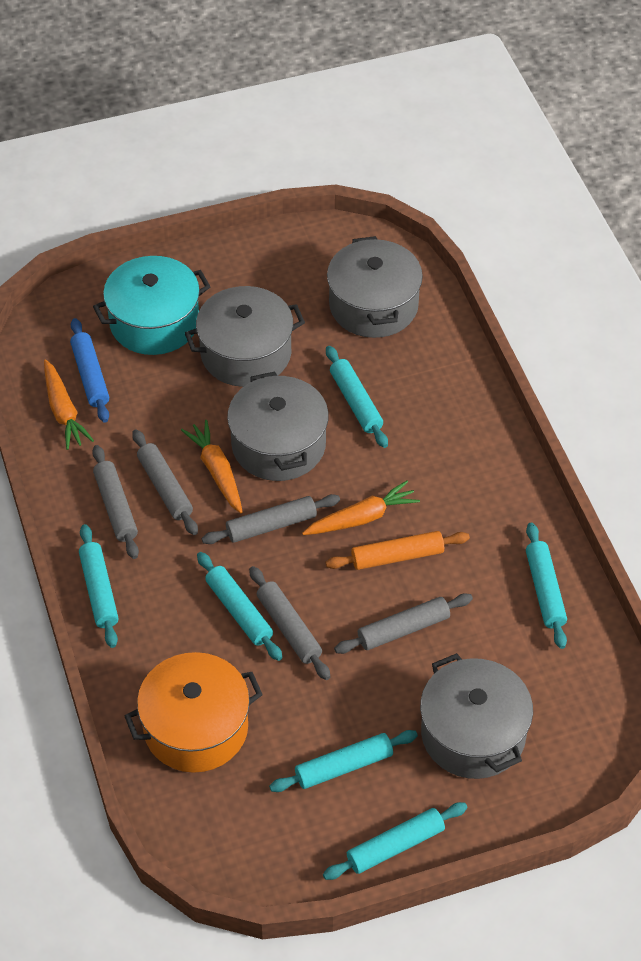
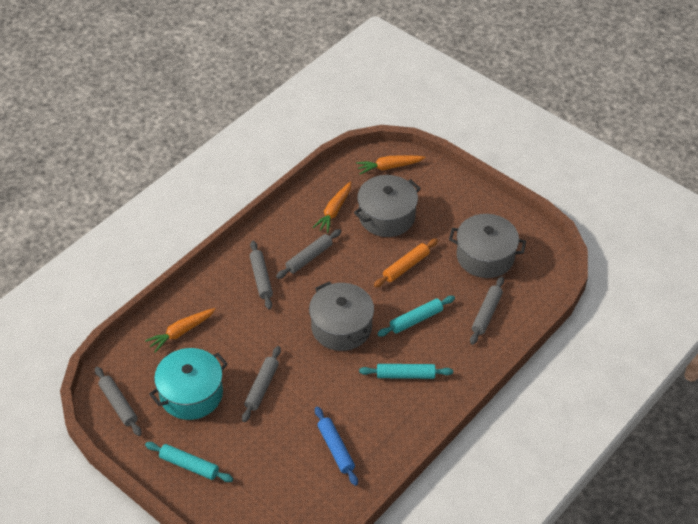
grey pot: [185,286,305,387] [227,372,329,481] [327,236,423,338] [420,653,533,779] = 4 -> [309,281,374,351] [354,175,421,237] [449,214,526,278] = 3
orange pot: [125,652,263,773] = 1 -> none = 0
turquoise rolling pin: [79,524,119,648] [197,552,282,661] [269,730,418,792] [323,802,468,880] [326,346,388,448] [526,523,567,649] = 6 -> [145,442,233,482] [359,364,453,379] [377,296,455,337] = 3

